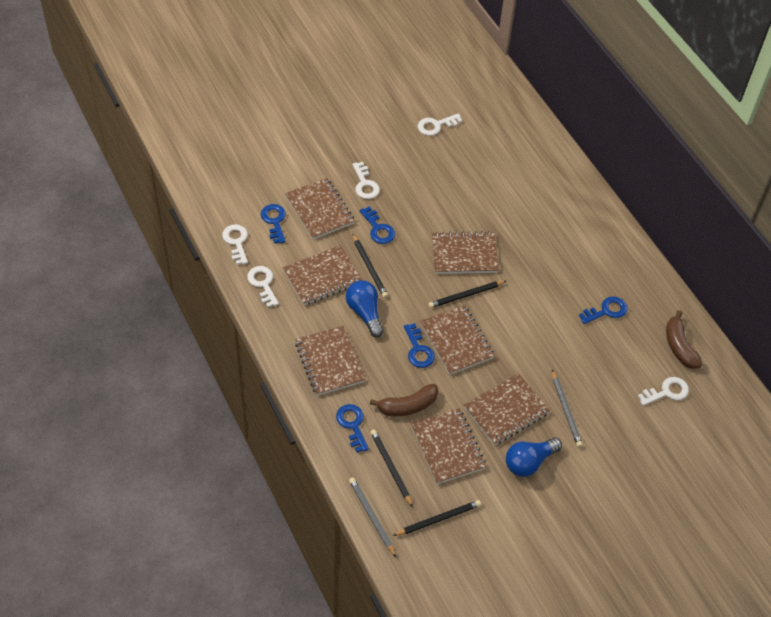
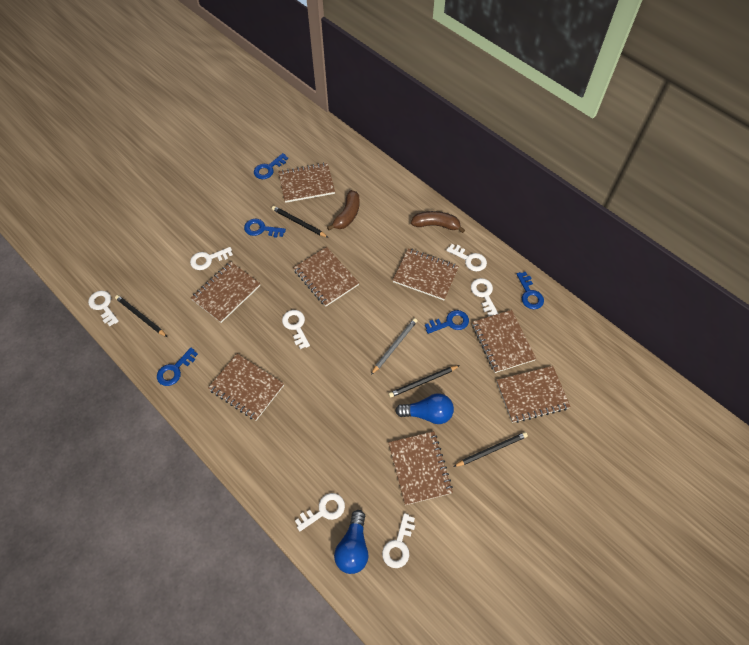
brown notebook: [283,245,362,305] [285,178,355,240] [295,326,366,396] [411,408,486,484] [420,305,495,375] [432,231,499,274] [464,373,550,445] = 7 -> [191,262,260,323] [208,354,284,421] [278,163,335,203] [293,247,359,307] [388,431,453,505] [393,249,459,300] [472,310,536,373] [497,366,571,423] = 8
grey pencil: [349,477,396,557] [552,370,583,447] = 2 -> [371,318,417,375] = 1
white key: [222,224,248,265] [247,266,279,307] [352,162,380,199] [418,114,462,136] [638,377,689,406] = 5 -> [88,291,119,326] [190,247,233,270] [282,310,310,349] [295,493,345,531] [382,513,415,568] [446,244,487,271] [471,278,498,316] = 7

